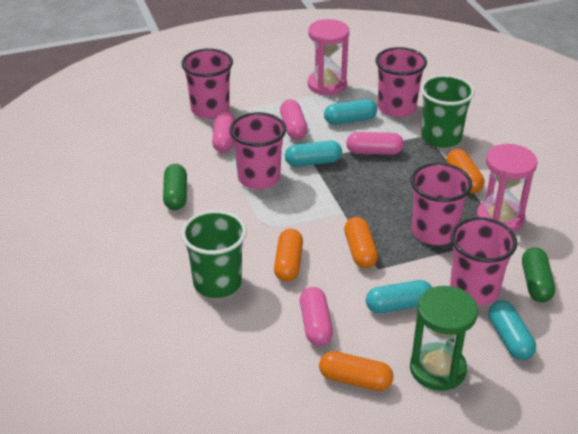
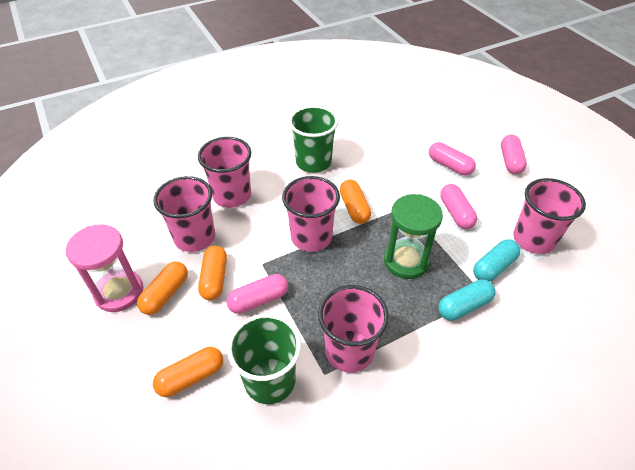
green capsule: [163,164,187,210] [522,247,555,302] = 2 -> none = 0
pink hourglass: [308,19,349,95] [477,144,537,232] = 2 -> [66,224,143,312] = 1
turquoise capsule: [285,141,342,167] [324,99,377,125] [366,280,432,313] [488,300,536,360] = 4 -> [438,279,496,321] [473,239,521,282] = 2

